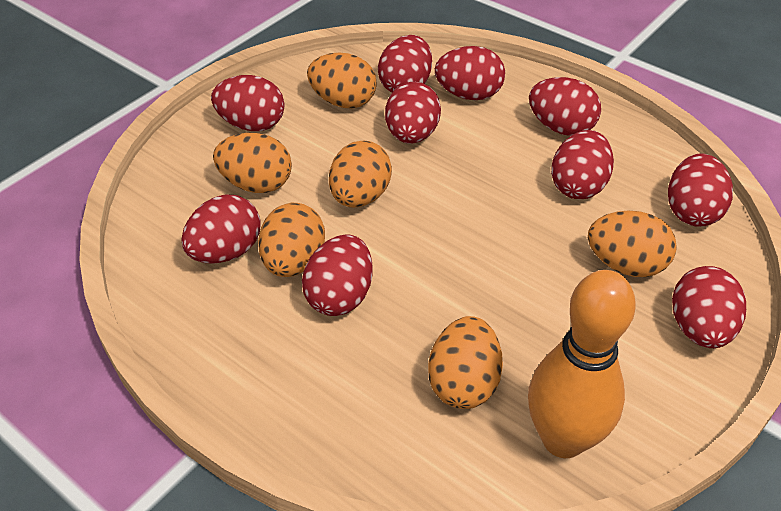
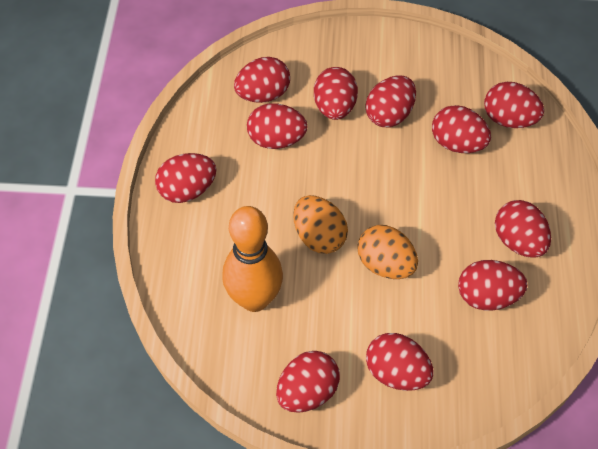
orange egg: [213,133,292,193] [258,203,325,277] [307,52,377,109] [329,141,392,208] [428,316,503,409] [588,211,677,277] = 6 -> [293,195,348,254] [357,225,418,279] = 2
red egg: [181,194,261,264] [211,75,284,131] [302,234,373,316] [378,35,432,93] [385,82,441,144] [435,46,505,100] [529,77,601,136] [551,130,614,199] [668,153,733,227] [672,266,746,348] = 10 -> [155,153,216,203] [234,57,290,103] [247,103,308,149] [276,351,340,413] [314,67,358,120] [365,75,416,128] [366,333,434,391] [432,105,491,153] [458,260,527,311] [484,82,544,128] [495,200,551,258] = 11

